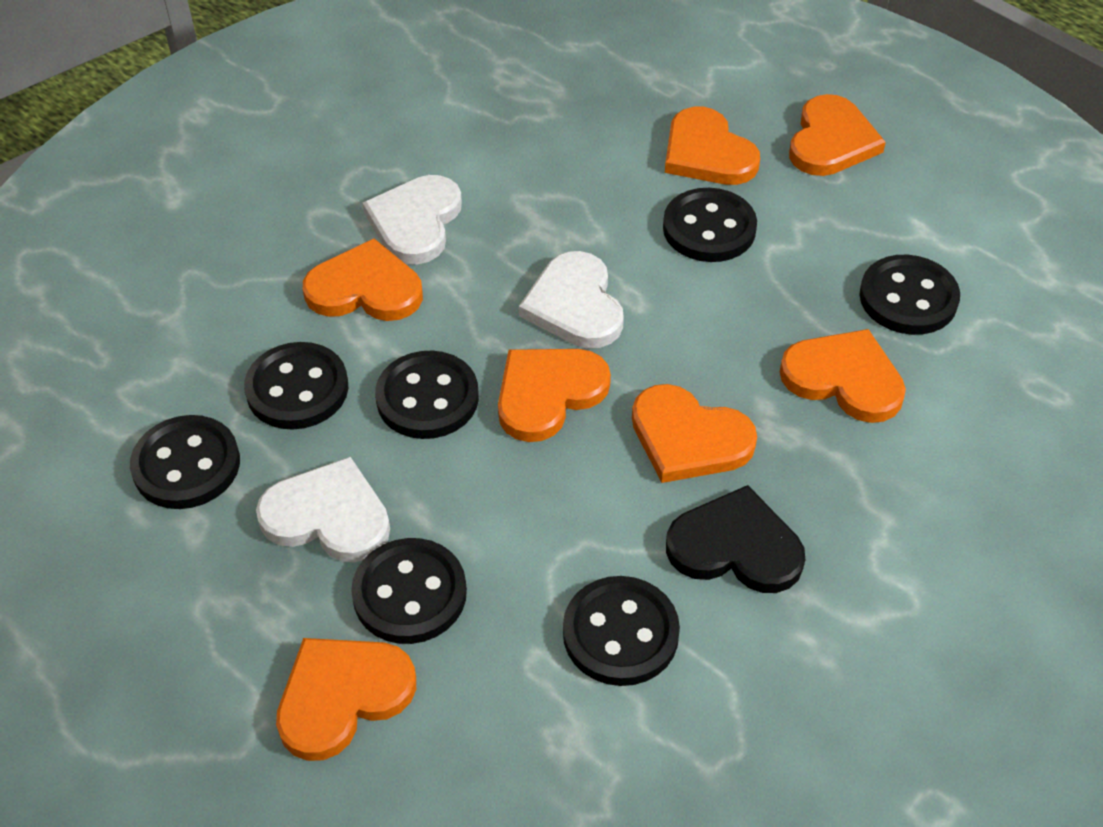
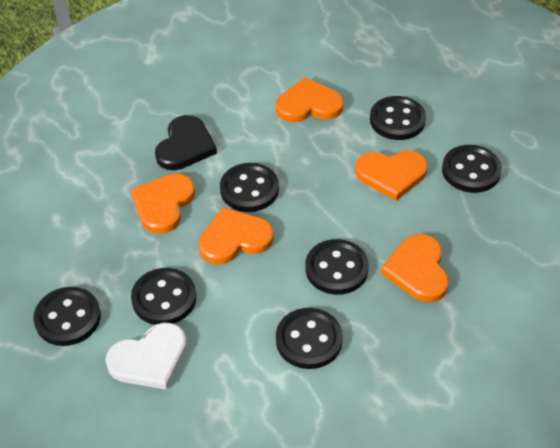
orange heart: [276,638,416,761] [303,239,423,321] [498,349,611,442] [632,384,757,483] [665,107,760,185] [780,329,906,423] [789,94,886,176] = 7 -> [131,173,195,234] [199,207,274,264] [276,77,344,122] [355,150,428,201] [381,234,449,302] = 5
white heart: [256,457,390,562] [363,175,462,264] [519,251,624,348] = 3 -> [106,323,187,390] = 1

